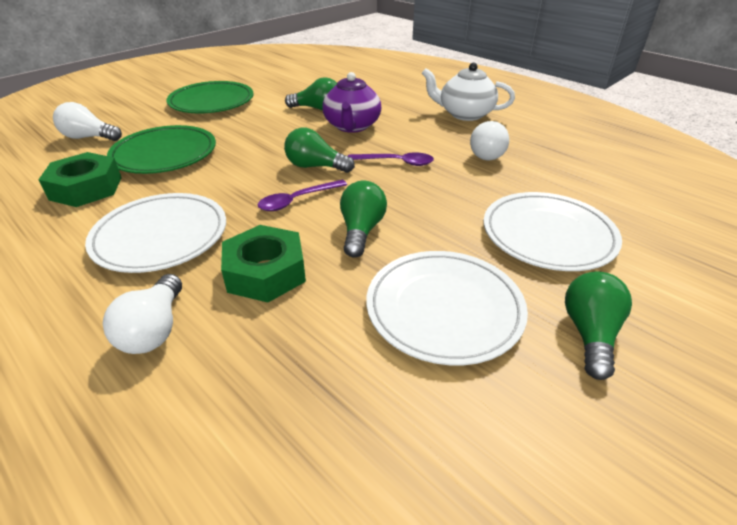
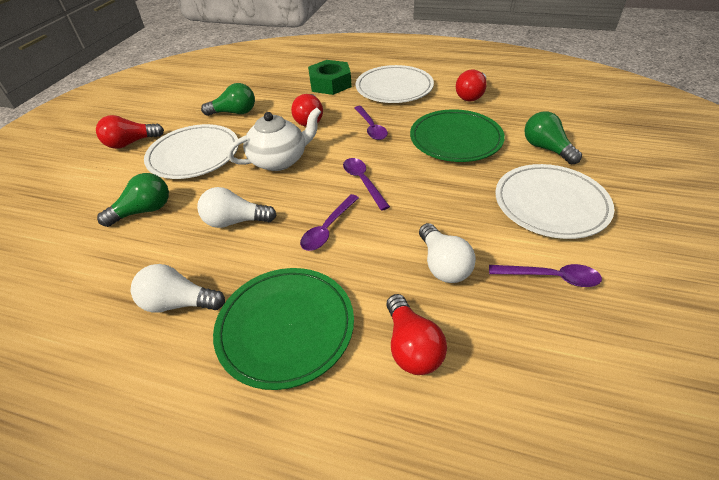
green light bulb: [284,128,355,173] [285,77,337,111] [340,181,387,257] [565,271,632,380] = 4 -> [97,173,169,227] [201,83,255,116] [524,111,582,165] = 3
green nut: [38,152,122,207] [221,225,306,302] = 2 -> [308,60,352,95] = 1
purple spoon: [258,180,347,211] [348,152,434,166] = 2 -> [300,194,359,251] [343,158,390,211] [354,106,388,140] [489,264,602,287] = 4
purple teapot: [322,72,381,133] = 1 -> none = 0
red light bulb: none = 0 -> [96,115,164,149] [291,94,323,126] [386,294,447,375] [456,69,487,102] = 4

